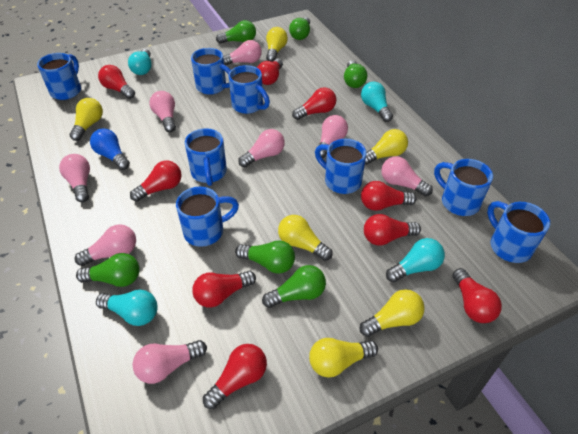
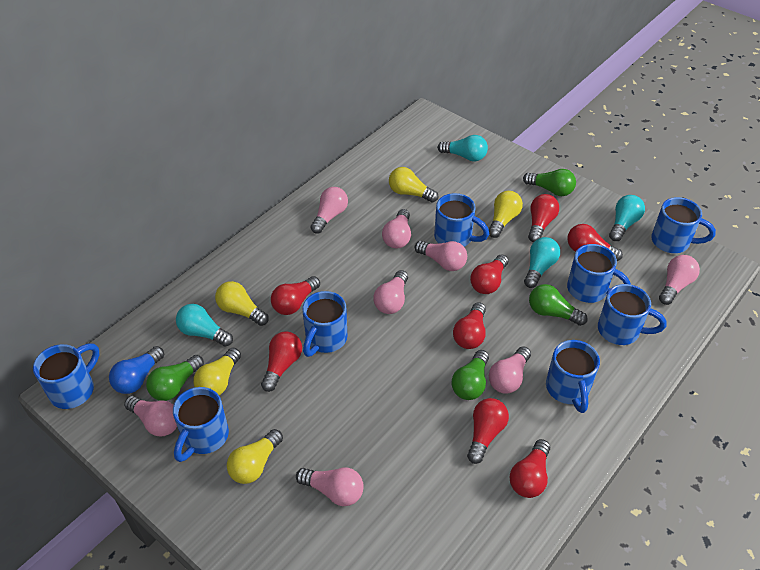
green light bulb: [76,253,140,287] [216,20,256,44] [235,240,295,274] [262,265,326,308] [289,17,310,40] [344,60,367,88] = 6 -> [146,355,204,401] [452,350,489,400] [523,169,576,196] [529,284,588,326] = 4
red light bulb: [98,65,135,99] [130,161,182,202] [192,271,256,308] [203,344,267,409] [257,59,283,85] [292,87,336,120] [361,181,416,211] [364,214,421,246] [452,268,502,323] = 9 -> [261,331,302,392] [271,276,320,315] [453,302,486,349] [467,398,509,464] [470,255,508,294] [510,439,550,498] [528,194,559,242] [567,224,623,261] = 8
yellow light bulb: [70,98,103,141] [266,27,288,62] [278,215,333,261] [309,338,378,378] [359,289,425,337] [365,129,408,165] = 6 -> [193,348,241,395] [215,281,269,326] [227,429,283,484] [389,167,438,203] [489,191,523,238] = 5

